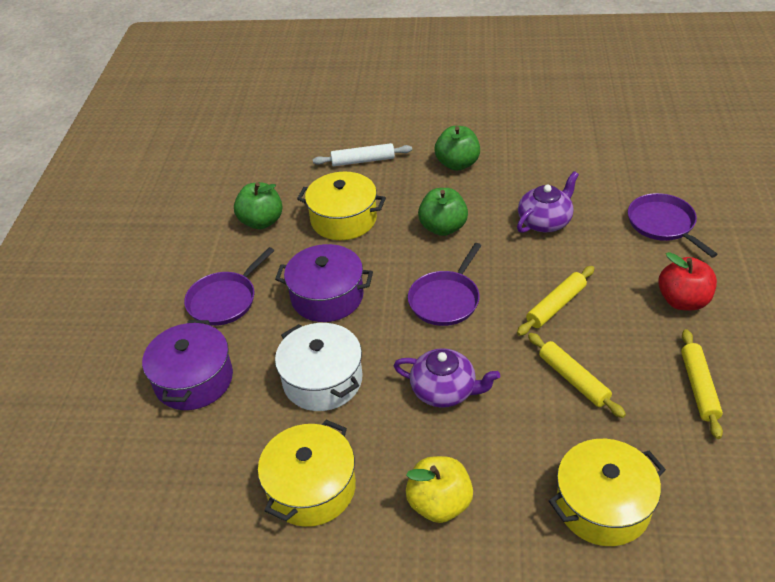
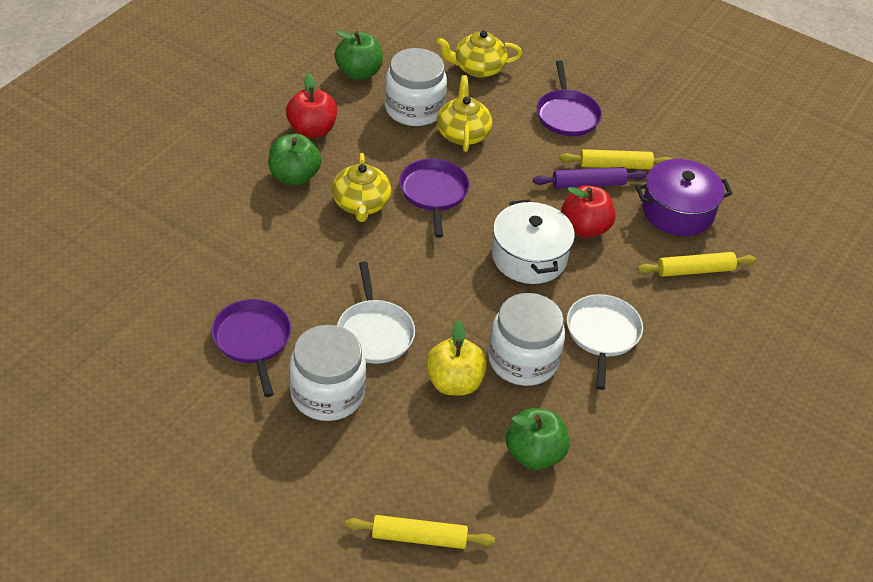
purple pot: [142,320,233,410] [275,244,373,322] = 2 -> [636,159,733,236] = 1
purple rolling pin: none = 0 -> [533,167,647,188] = 1
purple teapot: [394,348,500,408] [517,171,579,233] = 2 -> none = 0
red apple: [658,252,717,311] = 1 -> [286,73,337,138] [561,185,616,238] = 2
white jar: none = 0 -> [289,325,366,421] [385,48,447,126] [488,293,565,386] = 3
white pan: none = 0 -> [337,262,415,364] [567,294,643,390] = 2
white rolling pin: [313,143,412,166] = 1 -> none = 0
yellow pot: [258,420,356,527] [297,172,386,240] [549,439,666,546] = 3 -> none = 0
yellow teapot: none = 0 -> [332,153,391,222] [436,30,522,78] [437,75,492,152] = 3

